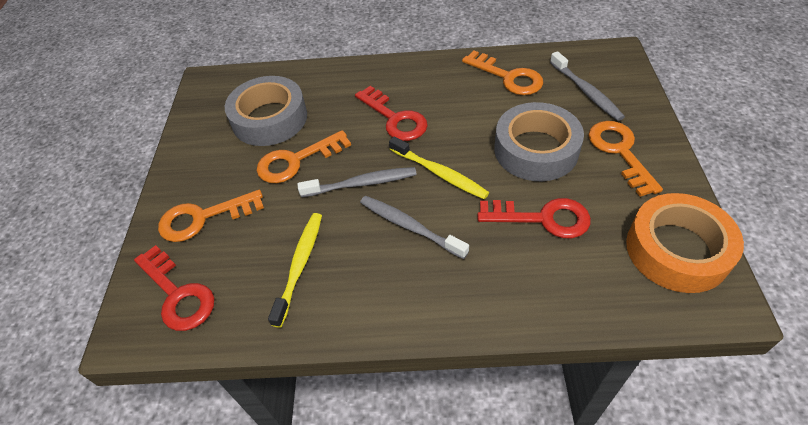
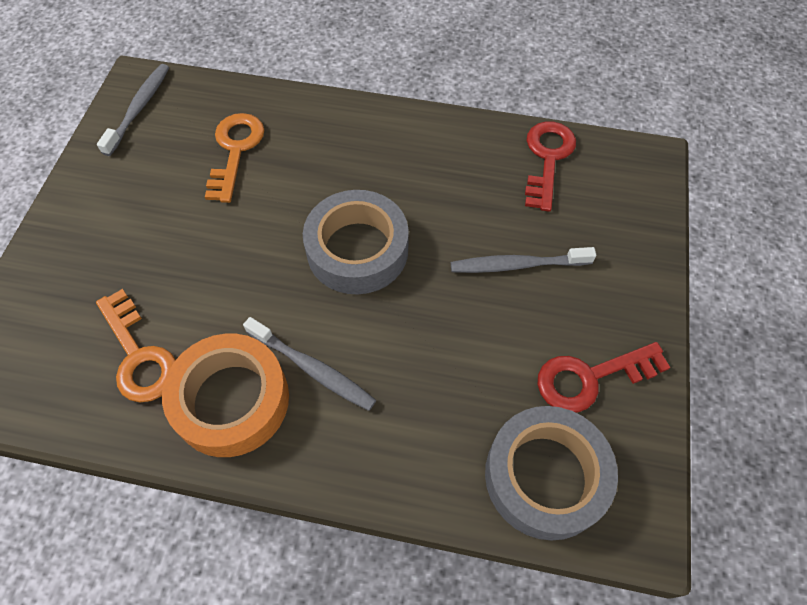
orange key: [158,190,264,242] [257,130,351,183] [462,50,543,95] [589,121,663,197] = 4 -> [96,289,176,402] [205,113,264,203] = 2
red key: [134,245,214,331] [355,86,428,141] [477,198,591,238] = 3 -> [525,121,576,212] [538,342,671,413] = 2
yellow toothbrush: [268,213,322,328] [389,137,489,199] = 2 -> none = 0

